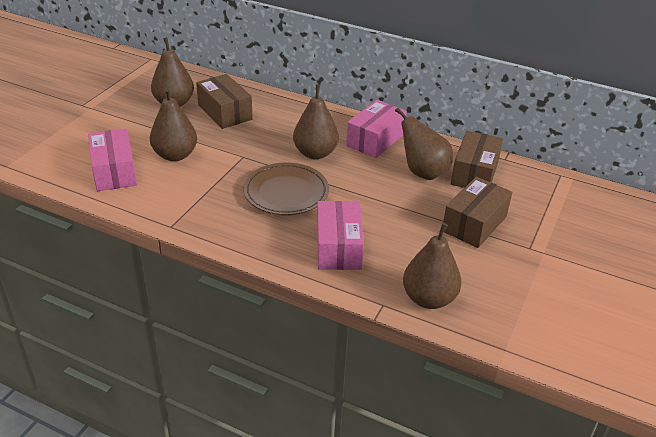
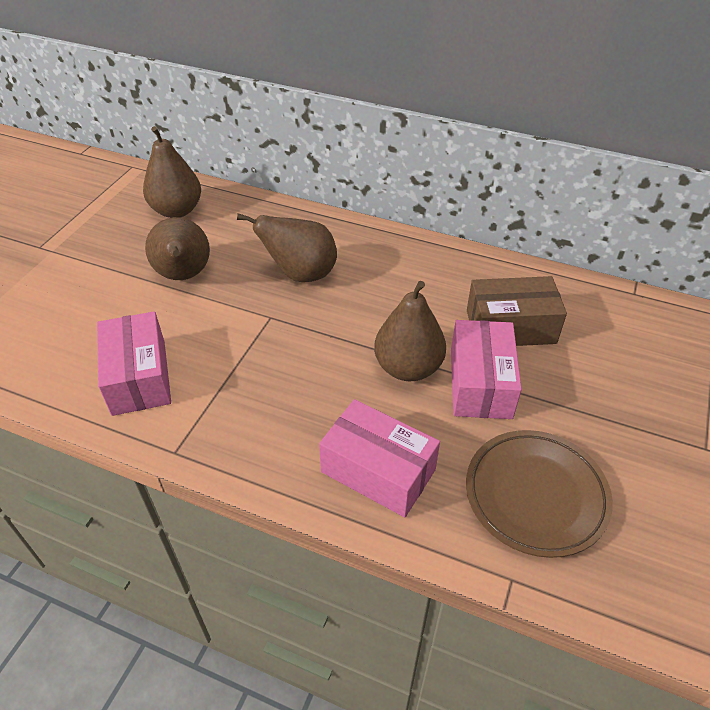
brown box: [196,74,253,129] [443,177,512,248] [451,131,503,188] = 3 -> [467,276,567,346] = 1
brown pear: [150,88,197,161] [151,37,194,107] [293,85,339,159] [395,108,453,180] [403,223,462,309] = 5 -> [143,126,201,218] [145,217,210,280] [237,214,337,282] [374,281,446,381] = 4

